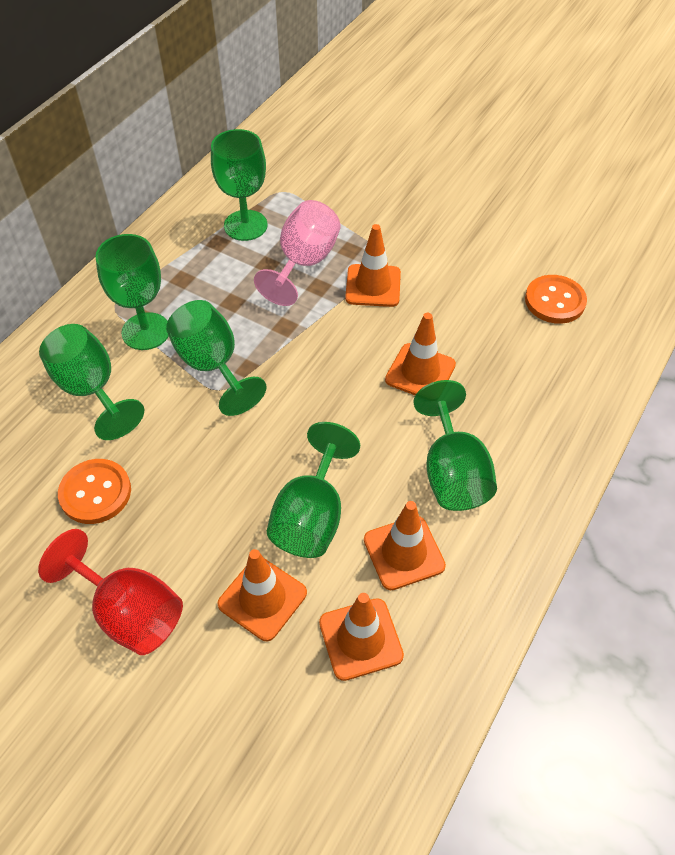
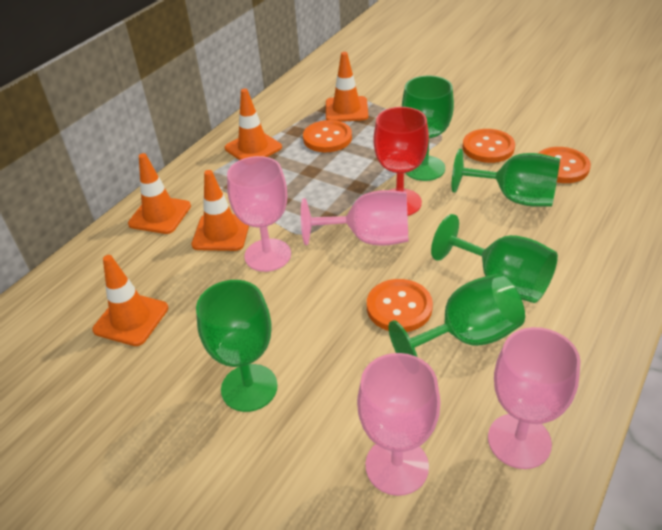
green goblet: [39,324,144,440] [95,234,169,350] [166,300,267,416] [211,129,268,241] [267,422,360,558] [413,380,497,511] = 6 -> [196,280,278,412] [388,274,525,357] [402,76,454,181] [431,214,558,303] [452,149,560,207] = 5
orange button: [58,459,131,524] [525,275,587,324] = 2 -> [303,120,352,152] [367,279,433,332] [463,129,515,163] [538,147,591,183] = 4
pink goblet: [254,200,340,306] = 1 -> [227,156,291,272] [301,190,408,246] [357,353,440,496] [488,327,581,469] = 4

